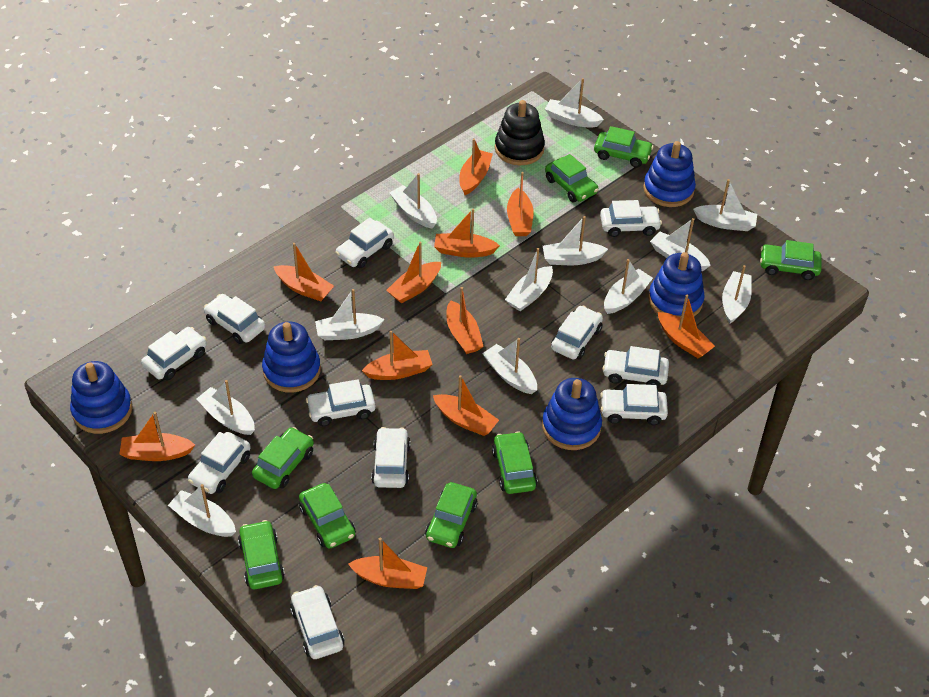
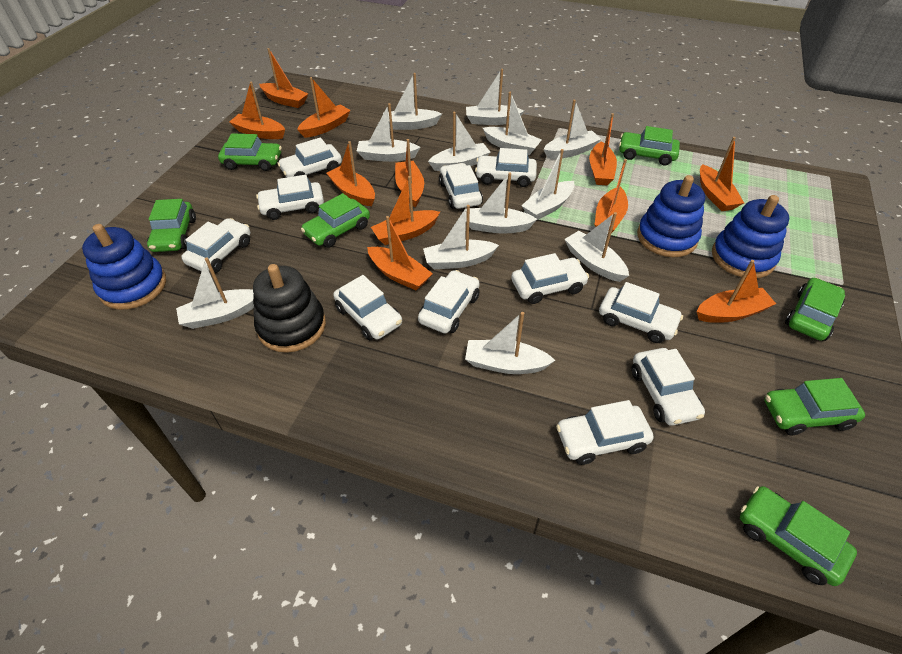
blue stacking toy: [70,361,132,434] [262,322,321,393] [542,378,602,450] [643,141,696,207] [648,252,705,319] = 5 -> [82,224,166,310] [637,175,705,257] [712,195,789,278] = 3
green car: [238,520,285,589] [252,427,314,489] [299,483,355,549] [425,482,478,548] [492,431,537,494] [545,154,599,202] [594,126,654,168] [760,240,822,280] = 8 -> [147,199,196,252] [218,133,282,171] [301,193,370,248] [619,126,680,165] [740,486,857,586] [764,378,865,435] [785,278,845,341] = 7

